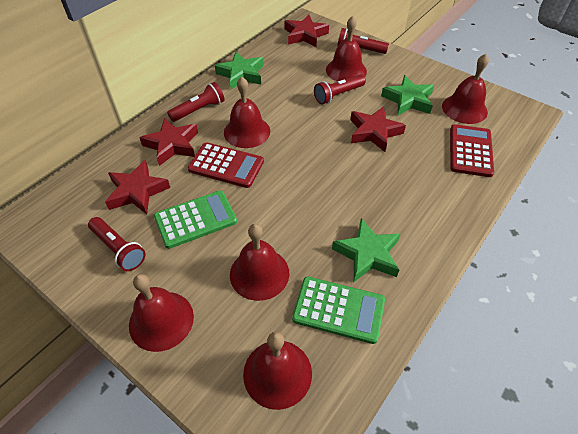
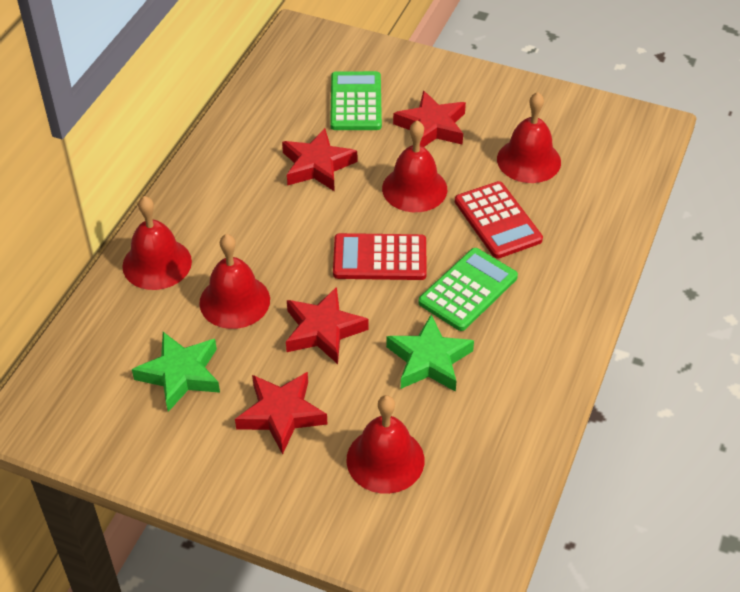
green star: [215,52,264,89] [332,218,400,282] [381,75,434,115] = 3 -> [132,332,220,412] [386,314,474,392] = 2
red bell: [129,274,194,352] [224,77,270,148] [230,224,289,301] [243,332,312,410] [326,16,367,82] [442,54,489,124] = 6 -> [122,196,192,290] [199,234,270,329] [346,395,424,494] [382,120,447,212] [497,92,561,183] = 5
red flashlight: [88,217,146,271] [167,82,225,122] [314,75,366,104] [337,28,389,54] = 4 -> none = 0

